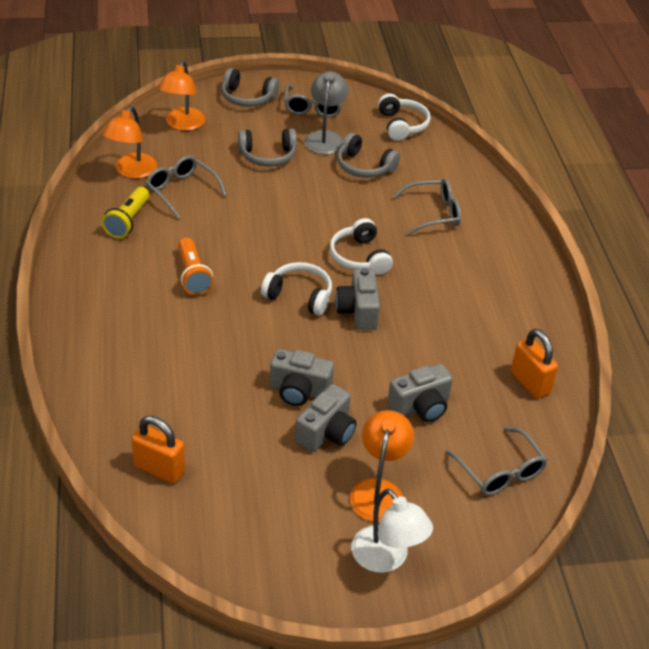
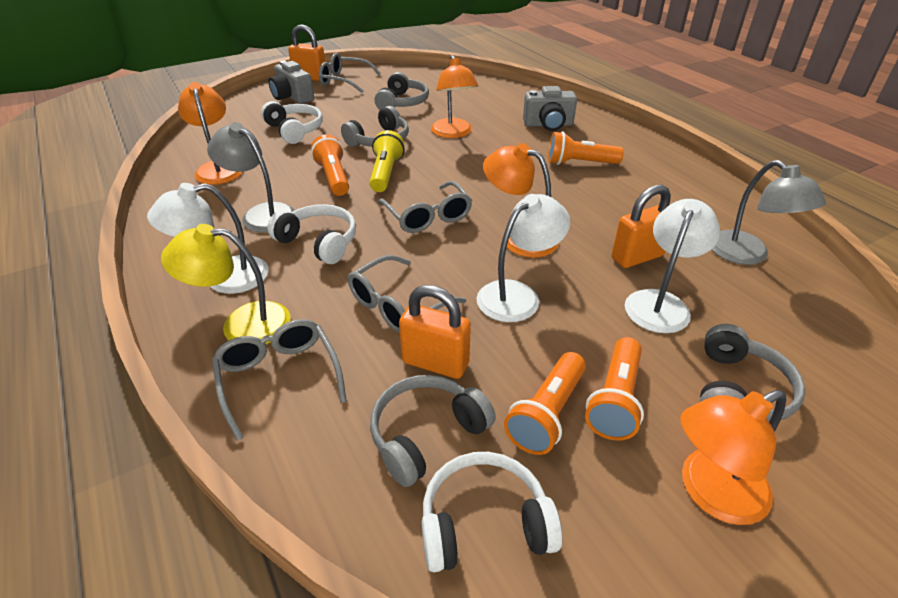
grey camera: [270,349,334,406] [295,384,356,452] [335,268,380,330] [387,364,453,422] = 4 -> [268,61,314,104] [523,86,577,131] = 2
grey headphones: [221,68,279,107] [238,128,297,167] [337,133,400,178] = 3 -> [341,106,409,147] [370,375,496,487] [374,72,429,110] [699,324,805,421] = 4
grey lamp: [304,71,349,154] = 1 -> [207,122,295,233] [711,160,826,265] = 2
orange flashlight: [178,238,214,295] = 1 -> [311,134,349,196] [504,352,586,455] [548,131,624,165] [585,337,644,441] = 4
orange lamp: [102,106,157,179] [158,61,205,131] [350,410,414,523] = 3 -> [178,82,242,185] [431,55,478,138] [483,143,559,258] [680,390,787,525] = 4
orange padlock: [132,416,185,484] [511,329,558,399] = 2 -> [288,24,325,81] [399,285,471,379] [611,185,671,268] = 3
white lamp: [351,488,433,573] = 1 -> [147,183,269,294] [476,194,570,322] [625,199,720,333] = 3
yellow lamp: none = 0 -> [161,224,291,344] = 1

